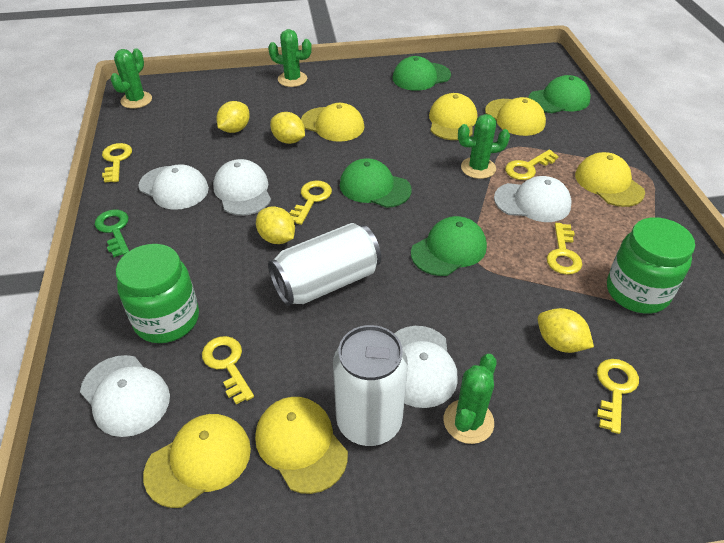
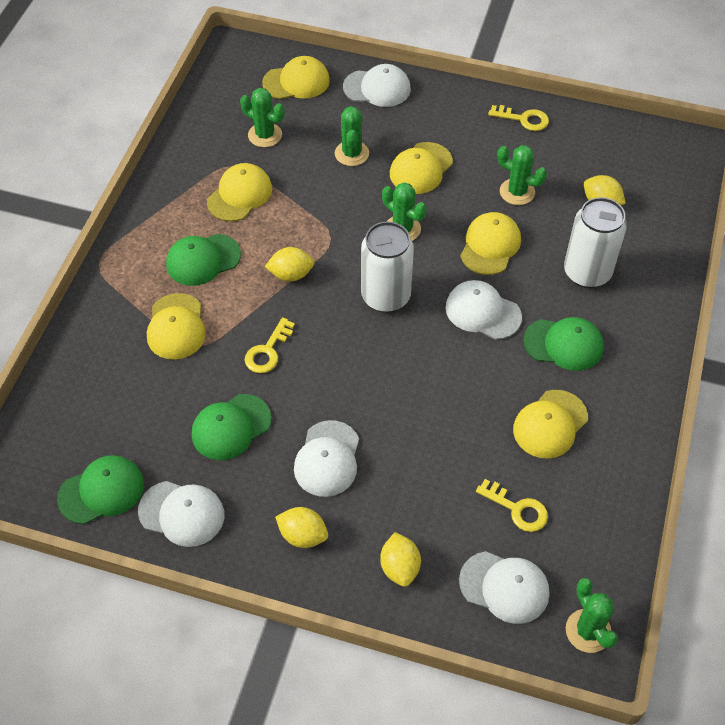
green cactus: [110,48,152,109] [268,29,312,87] [444,354,497,444] [458,114,510,179] = 4 -> [240,88,285,147] [335,106,369,166] [382,182,427,241] [497,145,547,205] [566,578,618,653] = 5
green jar: [116,244,199,343] [607,217,695,314] = 2 -> none = 0
green key: [95,210,129,257] = 1 -> none = 0
yellow key: [102,143,132,183] [202,336,254,405] [290,180,332,225] [505,150,559,180] [547,223,582,275] [597,359,639,434] = 6 -> [245,317,295,373] [476,479,548,532] [488,105,549,131] = 3

